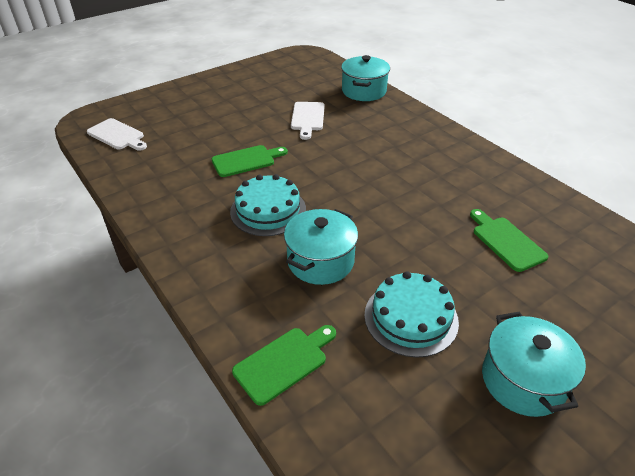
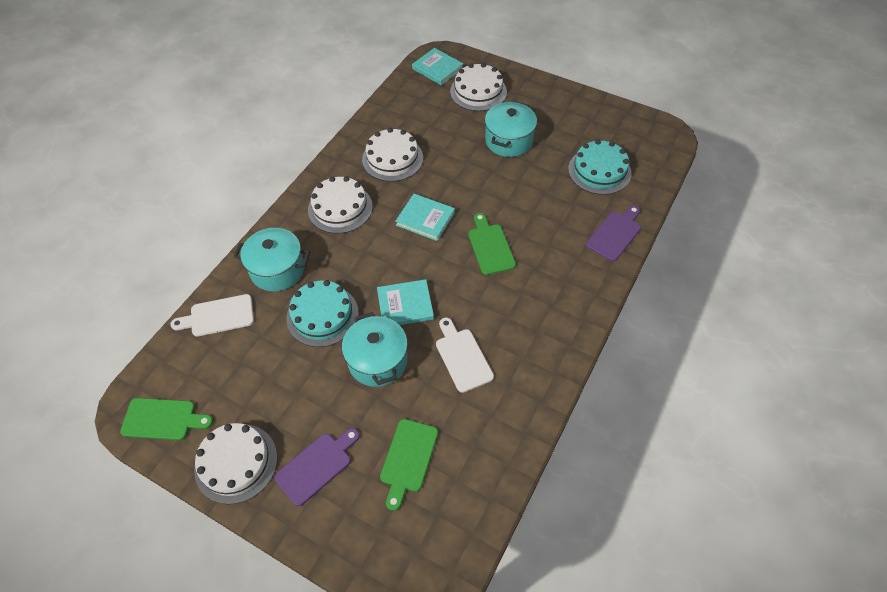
purple cutting board: none = 0 -> [274,428,360,506] [586,205,641,261] = 2
turquoise book: none = 0 -> [377,279,434,325] [395,194,455,241] [412,48,464,85] = 3
white cake: none = 0 -> [194,423,277,504] [308,176,373,234] [362,128,423,182] [450,63,507,111] = 4

